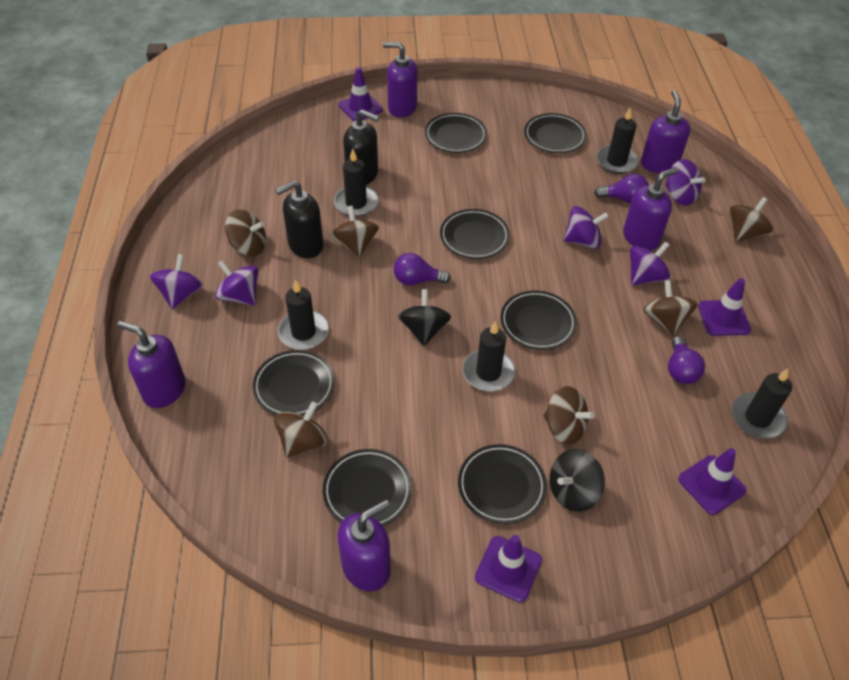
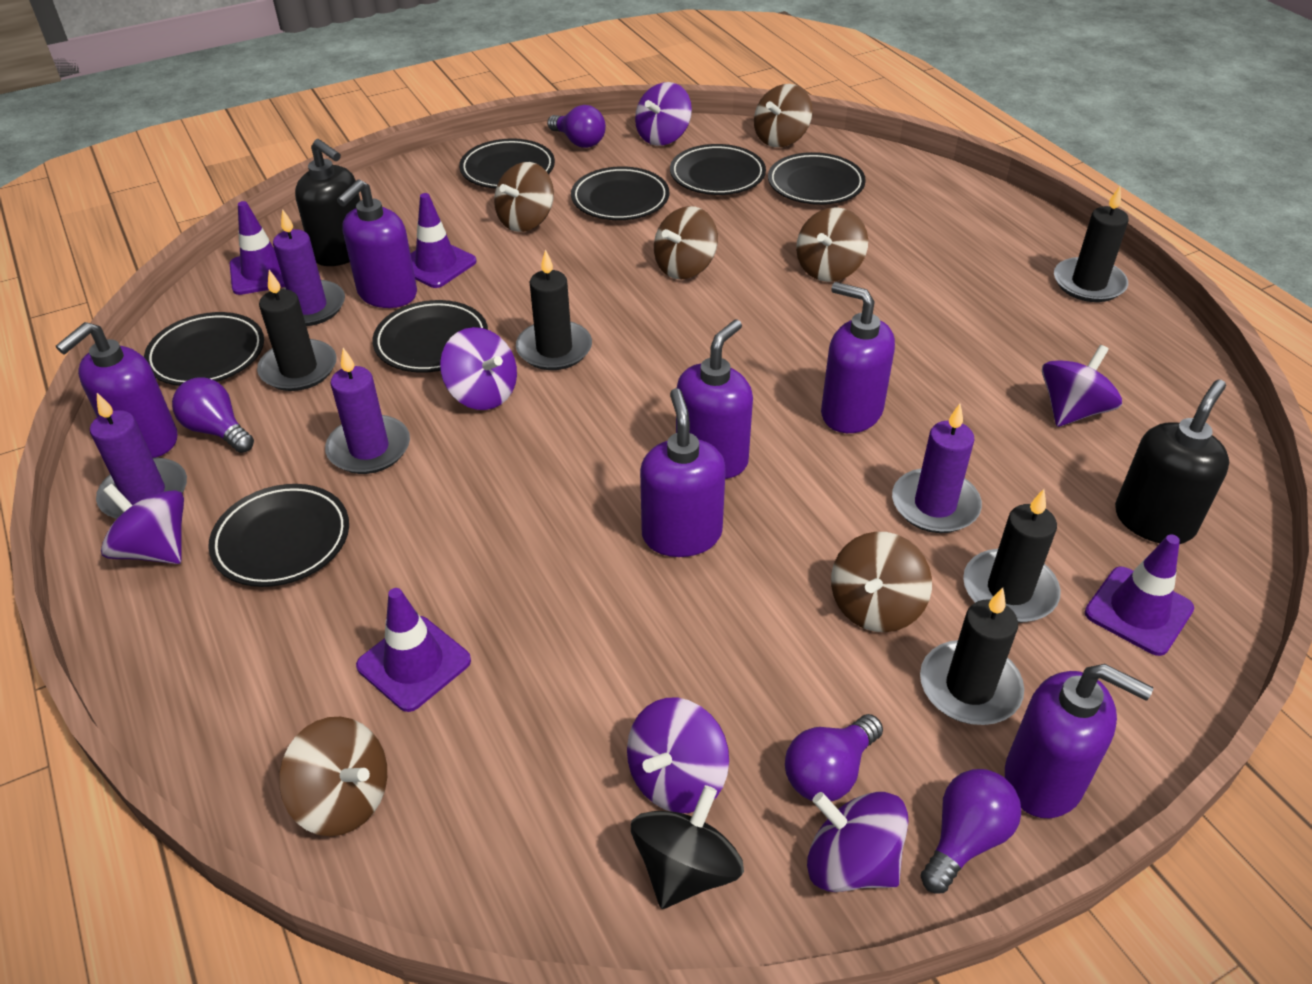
black spinning top: [398,289,451,346] [550,449,605,512] = 2 -> [631,785,744,909] = 1
purple candle: none = 0 -> [90,393,187,519] [273,209,345,326] [325,348,410,474] [892,404,982,533] = 4
purple light bulb: [394,253,451,285] [594,174,649,204] [668,336,705,384] = 3 -> [172,377,254,453] [547,105,606,148] [785,714,883,801] [921,769,1021,894] = 4
purple soap dispenser: [117,321,185,408] [338,500,391,591] [383,42,418,118] [623,168,678,250] [641,90,690,173] = 5 -> [56,322,177,458] [337,179,417,308] [640,388,726,557] [676,319,753,479] [821,282,895,433] [1005,664,1153,819] = 6
purple spinning top: [150,254,203,309] [215,260,258,306] [563,206,609,249] [630,241,671,285] [665,159,706,206] = 5 -> [101,484,184,564] [440,327,517,410] [627,698,729,813] [635,82,692,146] [807,792,908,892] [1042,345,1122,427] = 6

